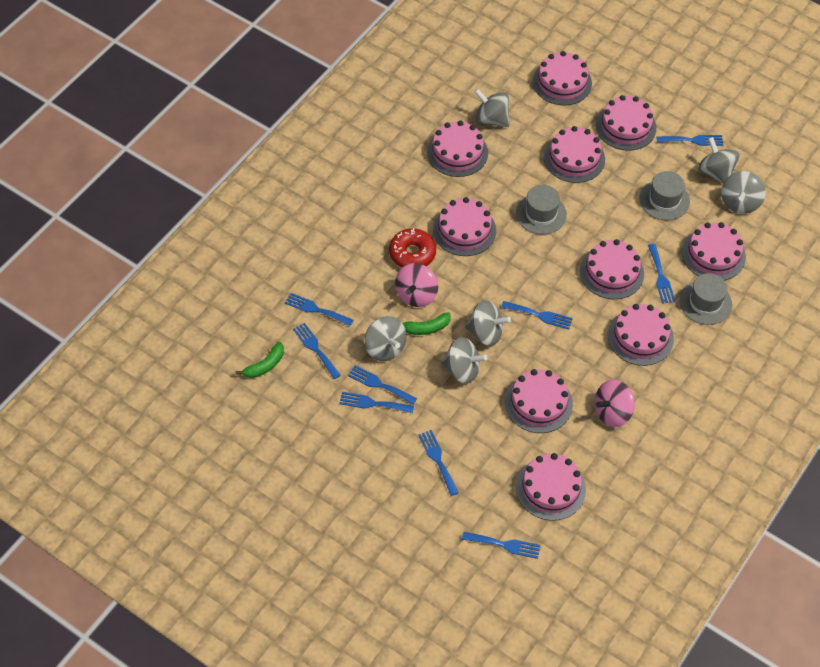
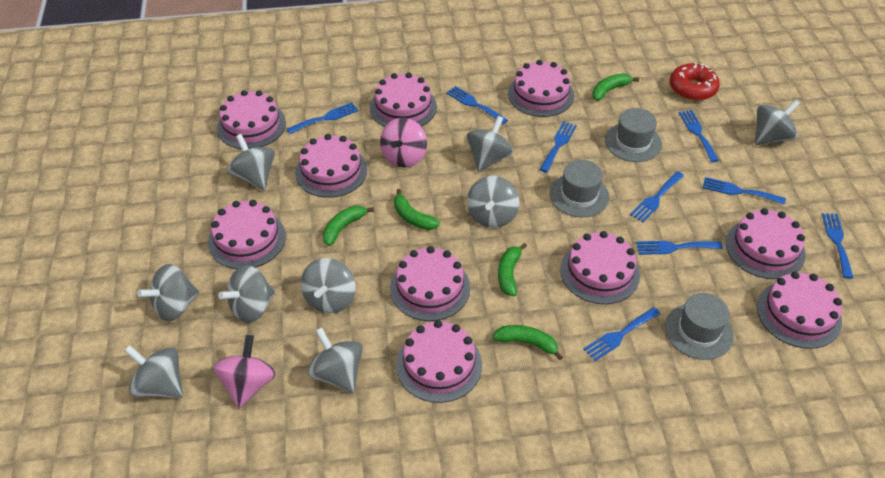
green banana: [236,342,284,378] [403,312,451,335] = 2 -> [323,206,374,246] [394,189,440,230] [493,325,563,360] [498,243,527,296] [592,74,639,101] = 5
grey spinning top: [365,316,407,361] [441,337,487,384] [465,300,511,346] [474,89,509,127] [698,137,739,184] [721,171,766,214] = 6 -> [124,345,183,398] [137,264,199,322] [218,265,275,323] [227,134,275,190] [301,258,356,314] [308,327,363,393] [467,116,513,172] [467,176,519,228] [755,99,800,145] = 9

